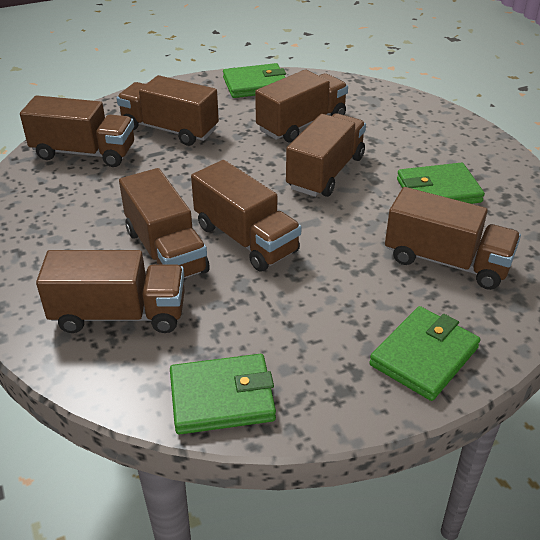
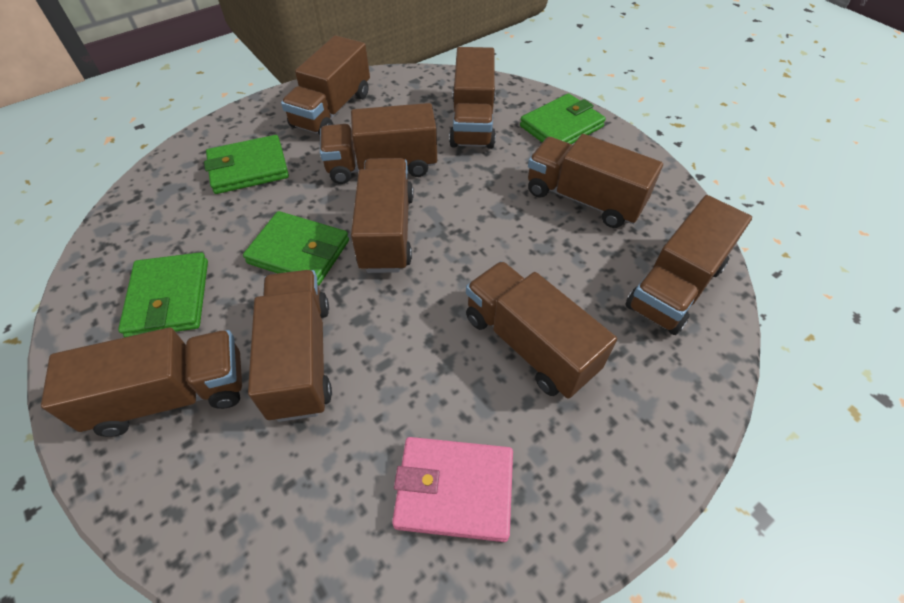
brown truck: [20,95,134,167] [36,250,185,333] [117,75,219,146] [119,168,210,278] [191,160,302,271] [255,70,348,142] [286,113,366,197] [385,187,521,290] = 8 -> [41,328,242,437] [248,270,332,422] [281,35,370,135] [320,103,437,184] [351,158,414,273] [449,47,496,149] [466,261,617,399] [528,134,663,228] [625,195,752,335] = 9
pink wallet: none = 0 -> [392,437,513,542] = 1

